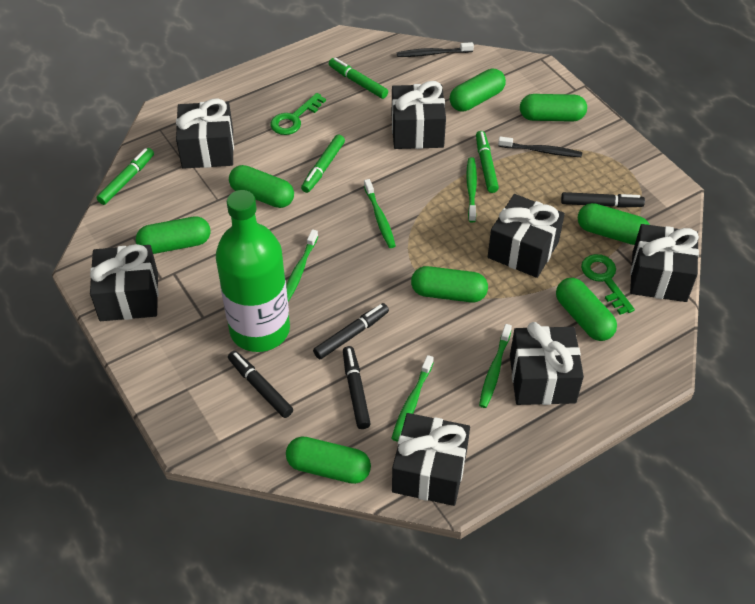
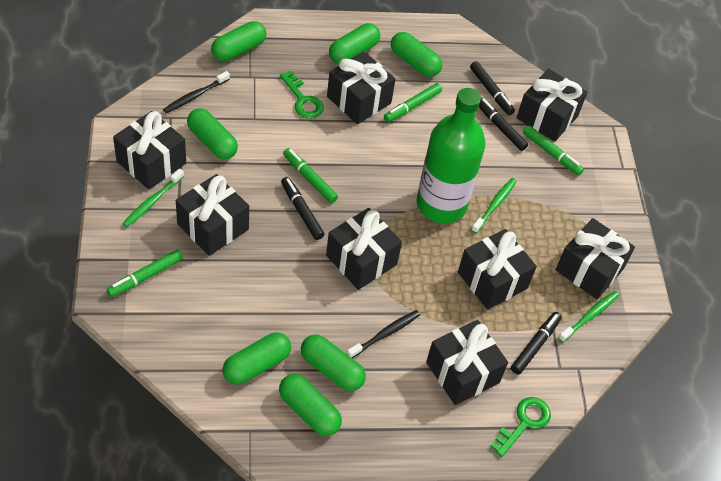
black gift: [90,244,158,321] [176,98,234,169] [392,81,446,149] [392,413,470,506] [488,194,565,278] [510,322,584,405] [630,224,699,302] = 7 -> [113,111,186,190] [176,174,249,256] [326,208,402,290] [327,51,395,124] [426,320,508,405] [458,229,537,310] [517,69,587,142] [556,218,635,299] = 8
green capsule: [136,217,211,254] [229,165,294,208] [286,436,371,484] [411,266,488,302] [450,68,506,112] [520,94,587,122] [556,278,617,341] [578,203,650,245] = 8 -> [187,108,238,159] [211,21,267,61] [223,332,291,385] [279,374,342,436] [301,334,366,391] [329,23,380,64] [391,32,442,77] = 7
green toothbrush: [286,229,318,302] [364,179,396,248] [391,355,434,442] [466,157,477,223] [479,324,512,408] = 5 -> [122,169,184,227] [472,178,517,233] [558,291,619,342] = 3

